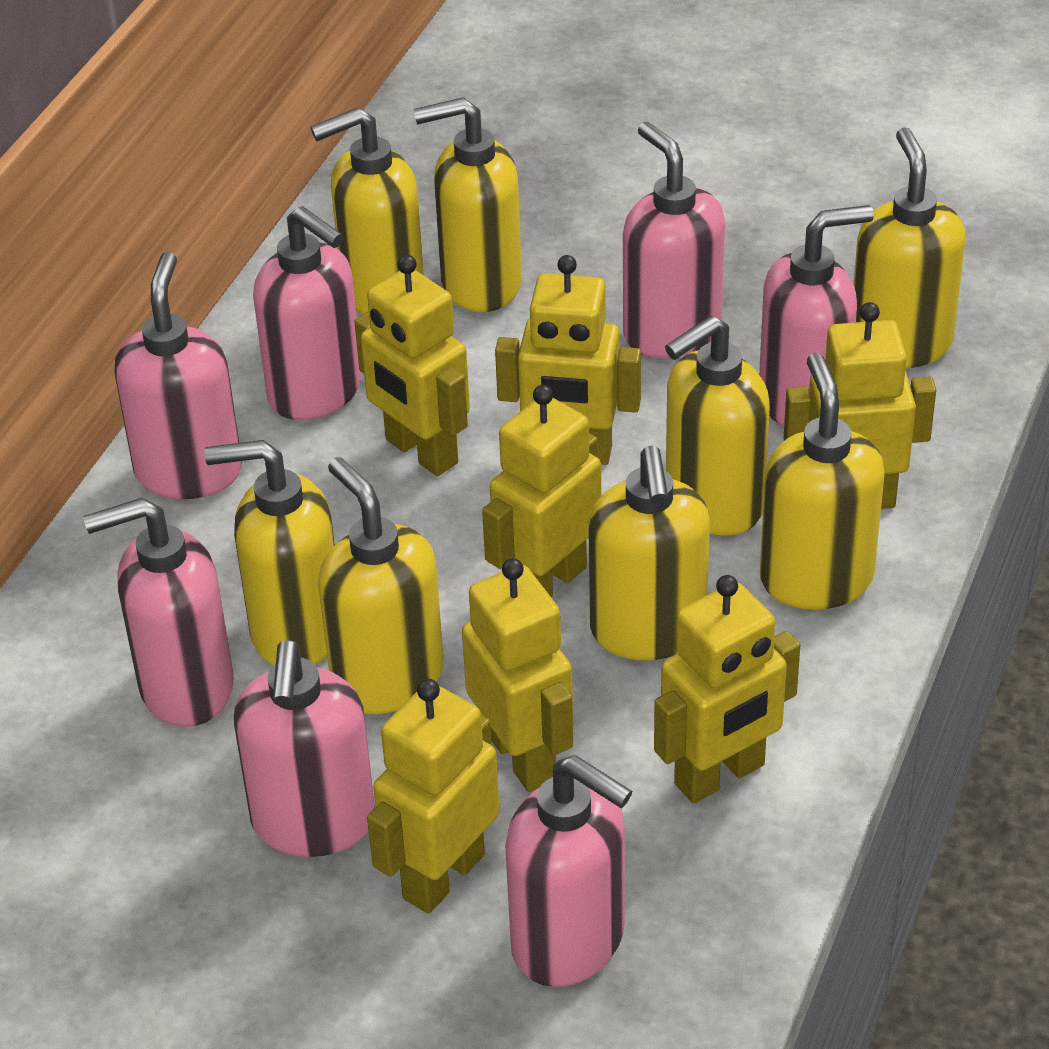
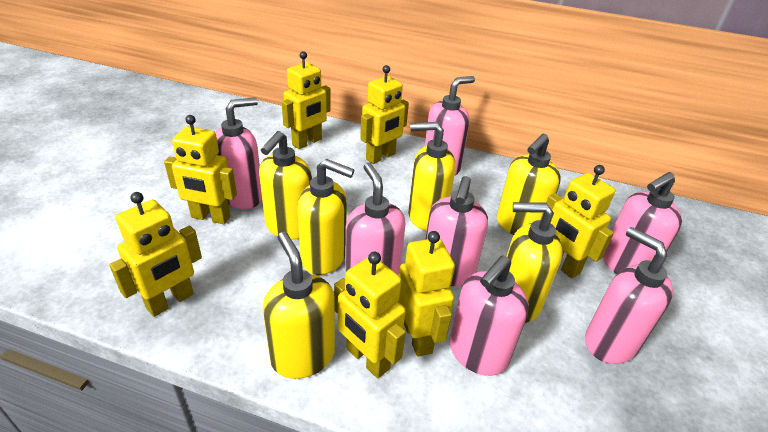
yellow soap dispenser: [204,440,335,666] [311,107,424,314] [318,457,444,714] [414,97,522,312] [588,446,710,660] [665,316,770,535] [760,353,885,610] [854,127,966,368] = 8 -> [259,131,312,240] [263,232,335,379] [297,159,354,275] [408,122,456,231] [497,134,561,235] [507,202,563,323] = 6

